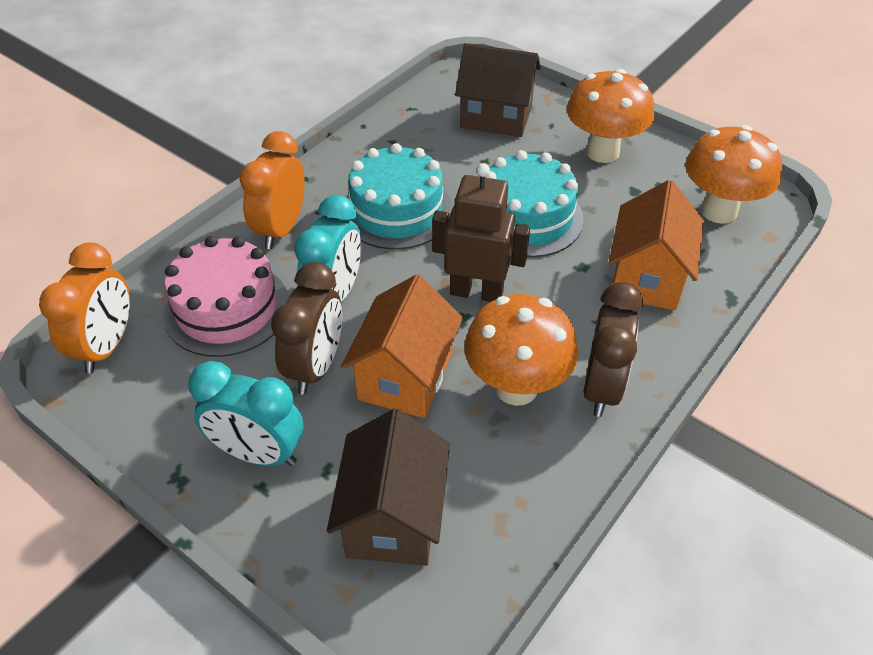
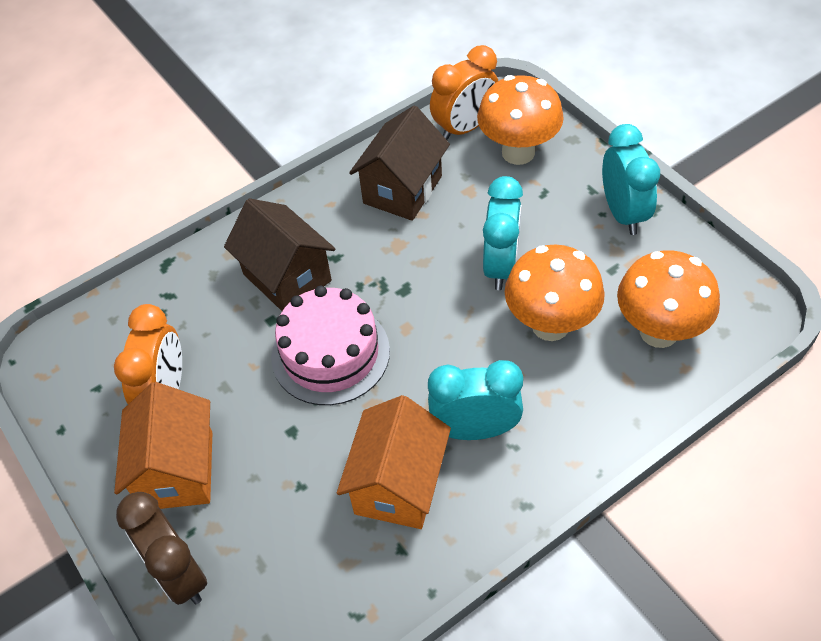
brown clock: [271,262,342,395] [583,282,643,417] = 2 -> [116,492,207,605] = 1
brown robot: [432,163,530,302] = 1 -> none = 0
turquoise cake: [346,143,453,250] [485,150,584,257] = 2 -> none = 0
turquoise clock: [188,361,304,466] [294,195,361,303] = 2 -> [428,360,523,440] [483,176,523,290] [602,124,660,235] = 3

